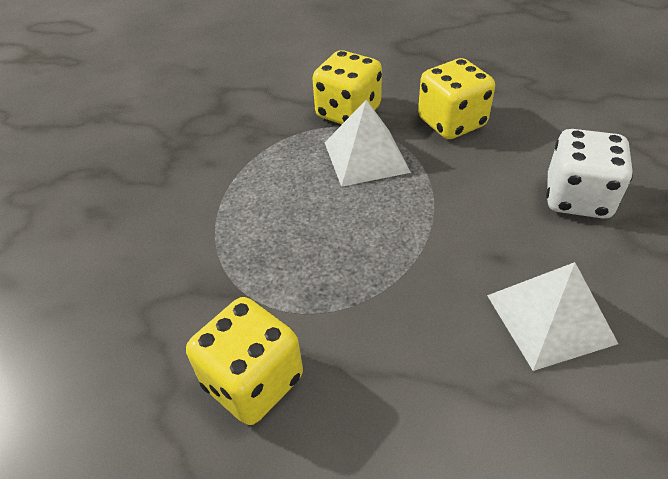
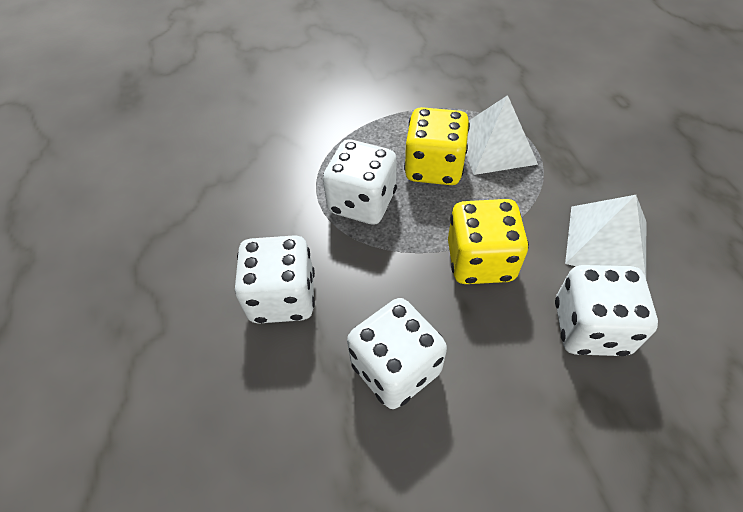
white dice: [546,129,633,219] = 1 -> [235,235,315,324] [323,139,397,225] [347,298,447,409] [555,265,658,356] = 4
yellow dice: [186,297,303,425] [312,50,382,124] [418,58,495,139] = 3 -> [404,107,470,185] [448,199,529,284] = 2

